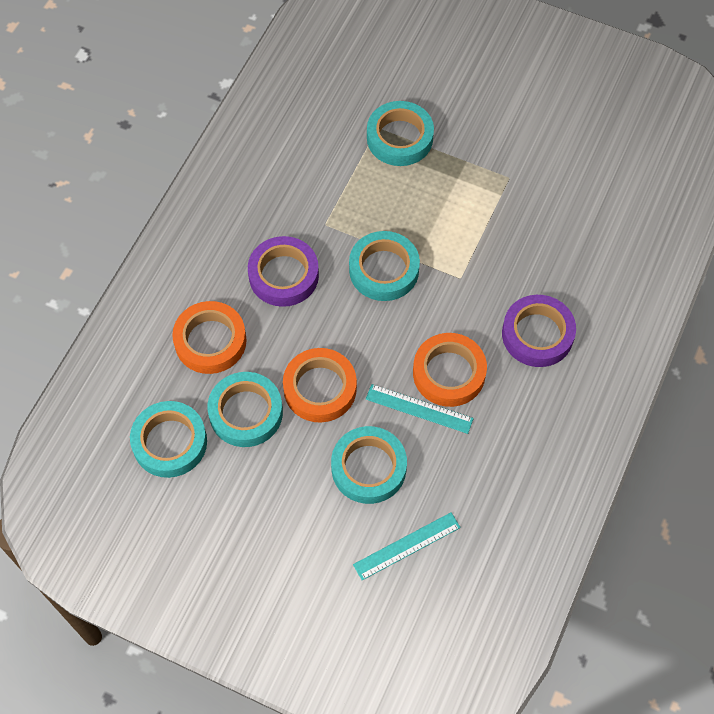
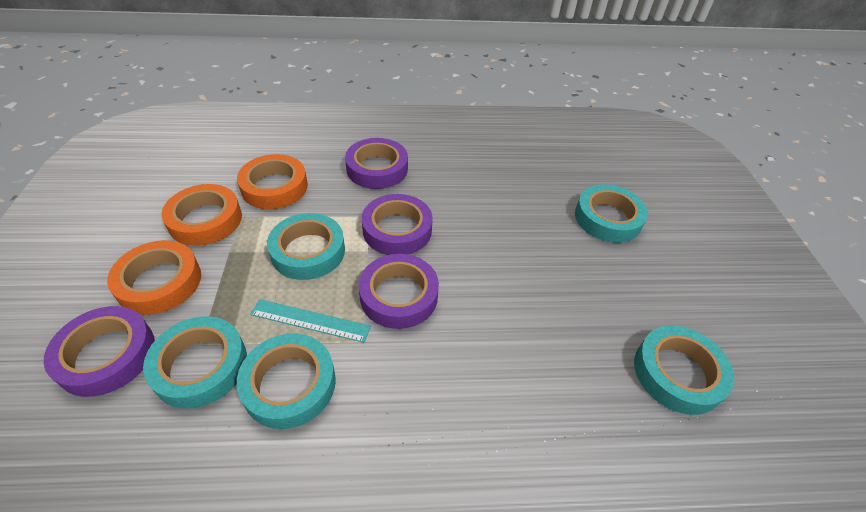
purple tape: [248,236,319,307] [502,295,576,367] = 2 -> [44,306,155,397] [345,138,408,189] [359,254,439,329] [362,194,433,255] = 4
turquoise ruler: [353,512,461,580] [366,384,474,434] = 2 -> [250,299,371,343] = 1

